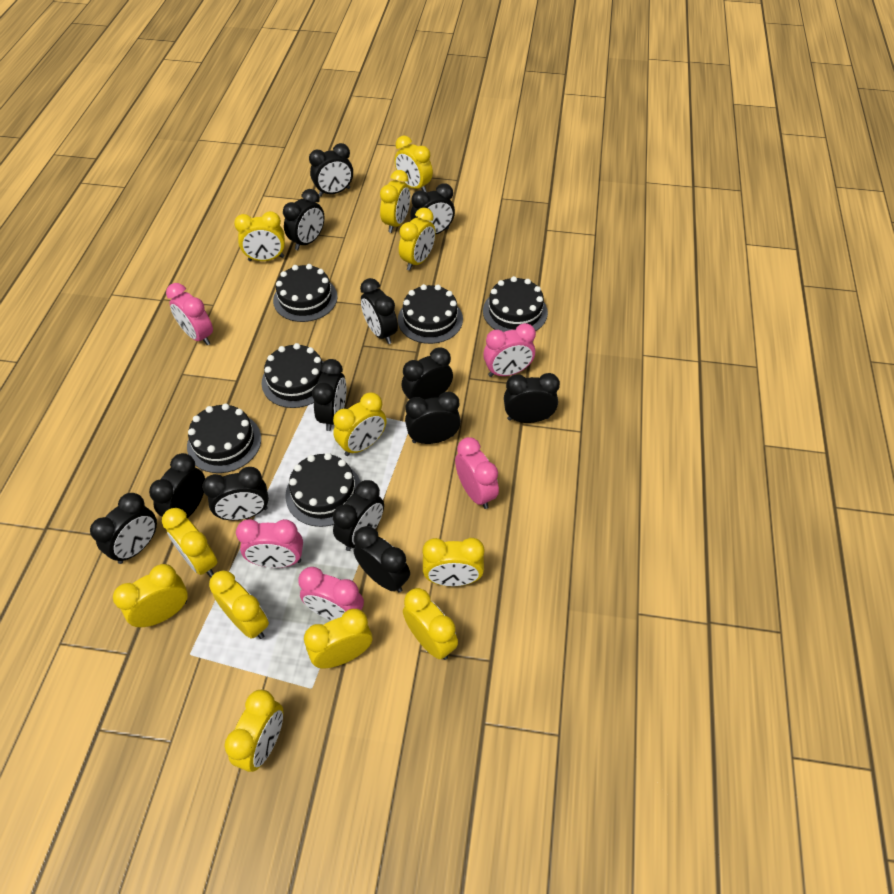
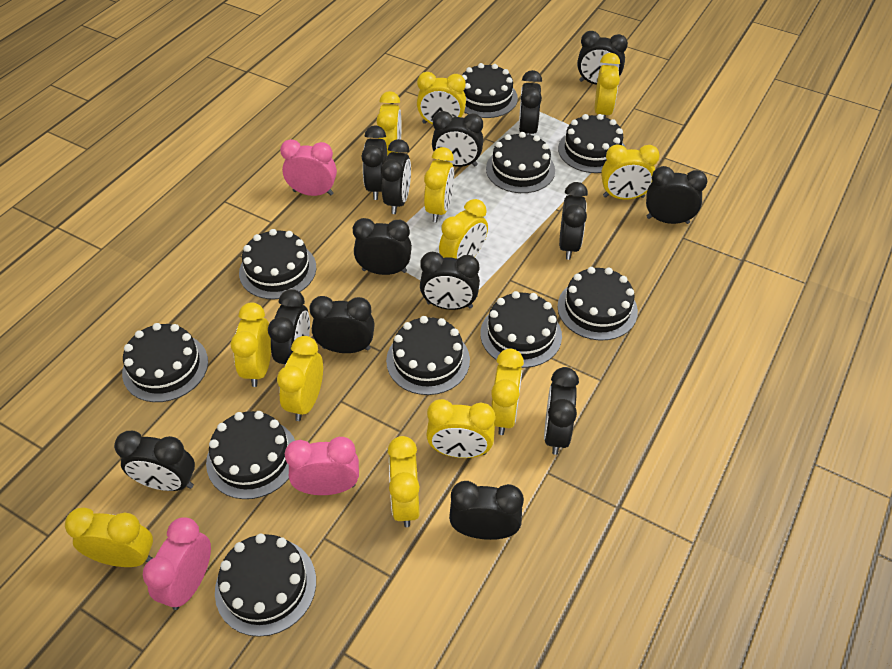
black cake: [187,403,261,473] [262,343,323,408] [273,264,338,322] [285,453,361,527] [398,284,463,344] [483,276,548,332] = 6 -> [122,323,208,402] [206,411,295,499] [215,534,316,637] [239,229,316,299] [386,316,470,395] [462,63,518,118] [480,291,562,368] [486,132,555,193] [557,267,638,340] [558,114,625,173] = 10
black clock: [90,493,157,564] [149,453,205,518] [202,467,269,520] [283,189,325,250] [309,143,353,197] [312,359,346,431] [333,480,384,551] [353,526,410,592] [360,278,398,344] [401,347,453,400] [405,392,461,444] [410,183,455,235] [504,373,560,423] = 13 -> [114,431,195,491] [268,289,310,364] [309,296,375,353] [353,218,412,275] [362,125,387,200] [381,139,411,214] [420,252,480,310] [432,111,484,167] [449,481,524,540] [519,70,542,135] [544,367,579,455] [559,182,588,260] [577,31,628,85] [646,166,708,224] = 14
pink clock: [166,283,213,345] [236,519,303,568] [298,567,364,620] [455,437,499,509] [483,323,536,377] = 5 -> [143,517,211,610] [280,139,337,196] [285,437,359,495] = 3

